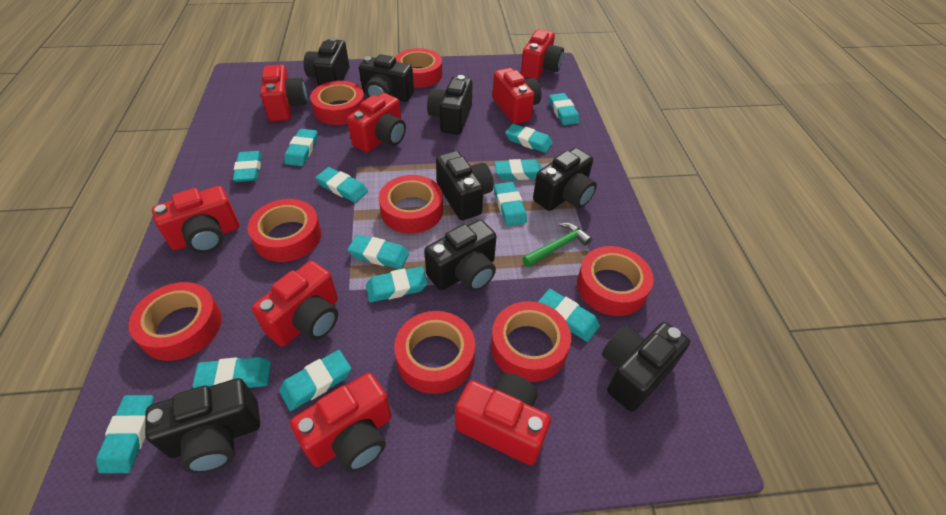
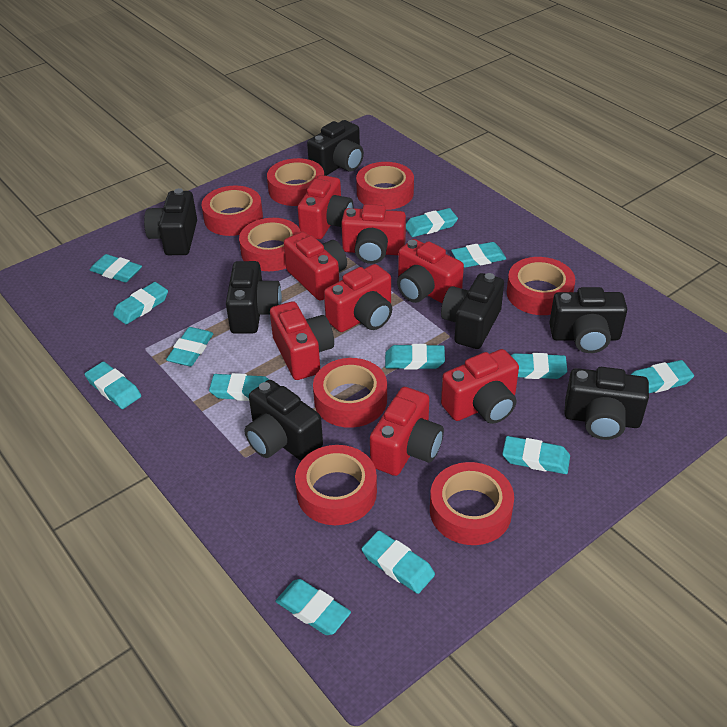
black camera: [145,378,260,473] [304,37,349,86] [359,54,414,102] [424,220,497,291] [427,75,473,135] [436,151,494,220] [533,148,597,211] [602,322,690,412] = 8 -> [144,188,197,255] [226,261,282,334] [244,380,323,461] [307,120,364,176] [441,273,504,349] [550,287,627,353] [564,367,649,440] = 7
green hammer: [523,222,592,267] = 1 -> none = 0

